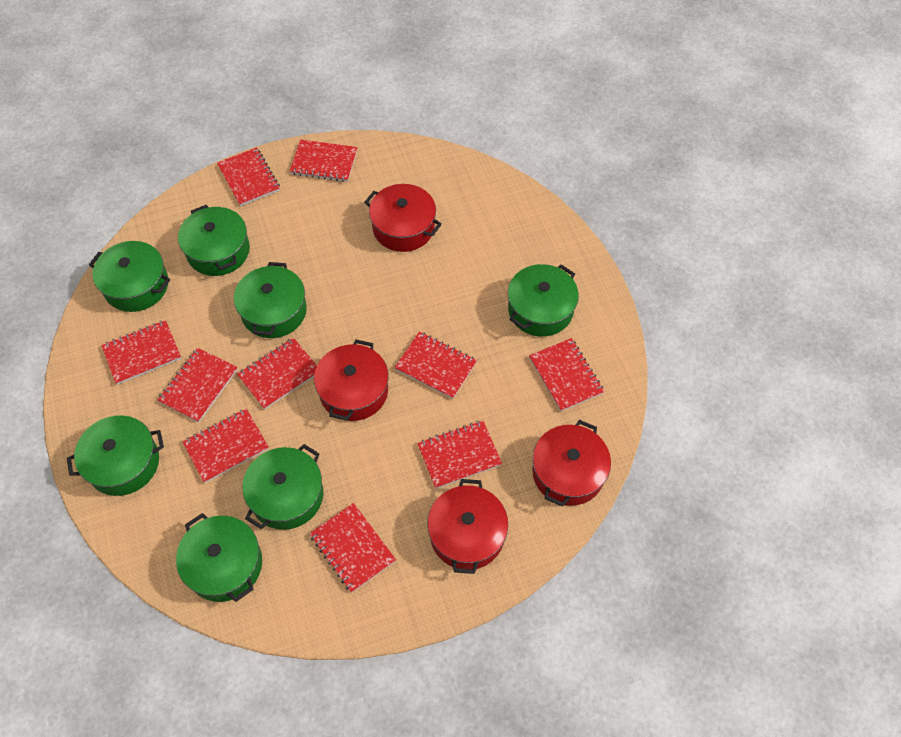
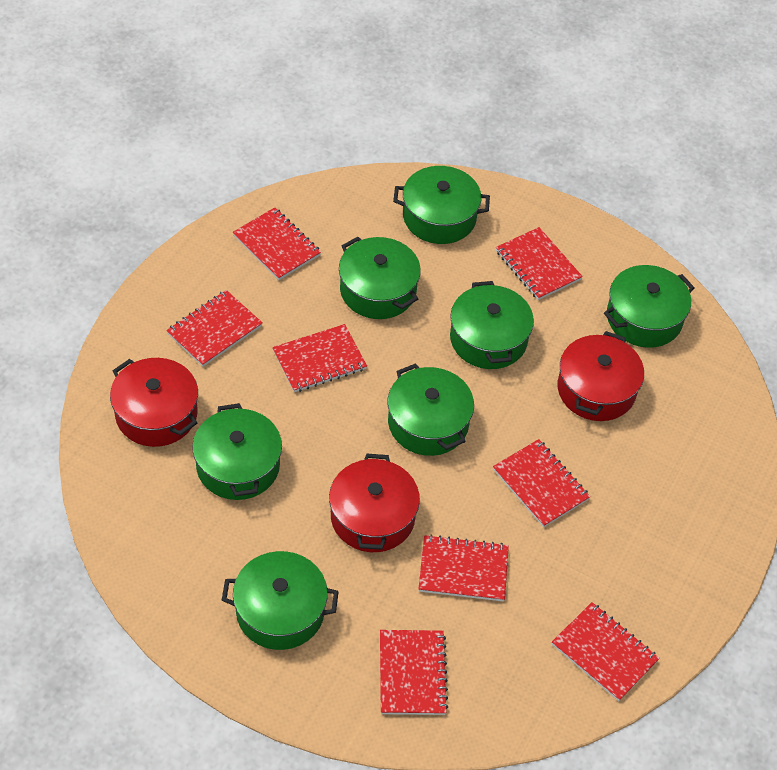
red notebook: [101,320,181,385] [157,348,238,422] [183,408,269,483] [217,147,280,206] [237,338,317,409] [290,139,357,182] [309,503,396,593] [394,332,477,399] [417,420,502,489] [529,338,604,412] = 10 -> [166,290,263,367] [232,207,321,280] [273,324,367,392] [380,630,448,715] [418,535,509,601] [493,439,590,527] [496,227,583,300] [552,602,660,701] = 8
red pot: [314,340,389,421] [364,184,442,252] [427,479,508,574] [532,420,611,507] = 4 -> [110,358,198,447] [329,454,420,552] [558,331,644,421] = 3

